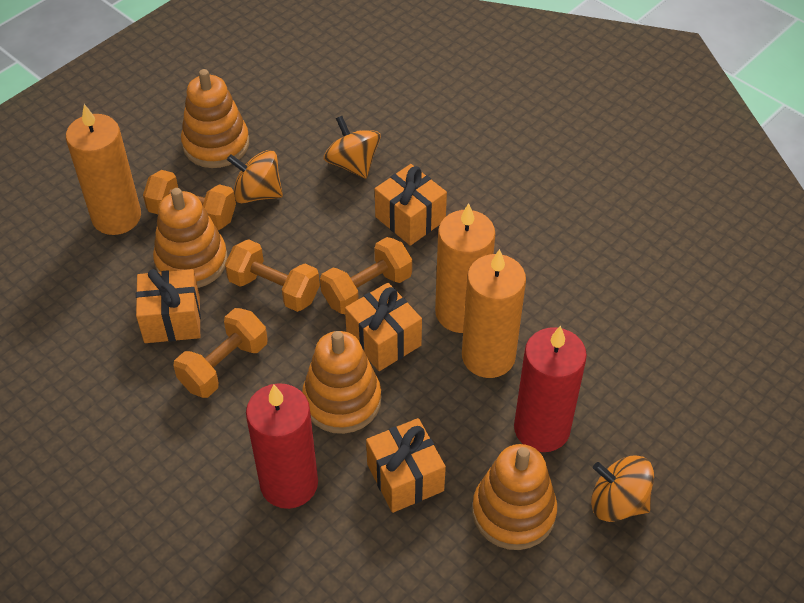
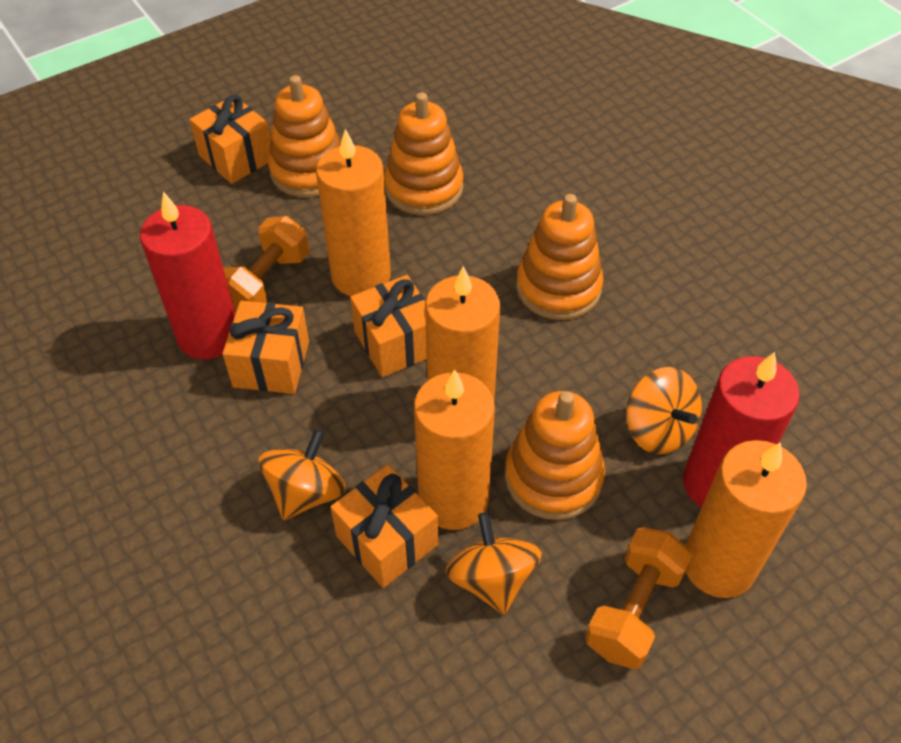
orange candle: [66,104,141,235] [435,203,495,333] [462,249,526,378] = 3 -> [316,129,391,296] [414,369,495,530] [425,266,500,400] [685,440,807,598] = 4
orange dumbbell: [143,170,236,230] [173,308,268,398] [225,239,320,312] [320,237,412,314] = 4 -> [223,216,309,313] [585,527,692,669] = 2

